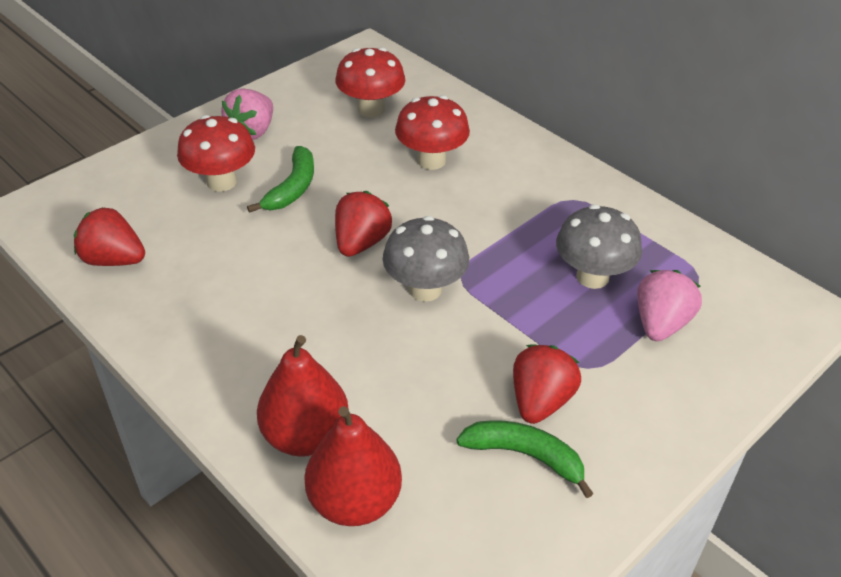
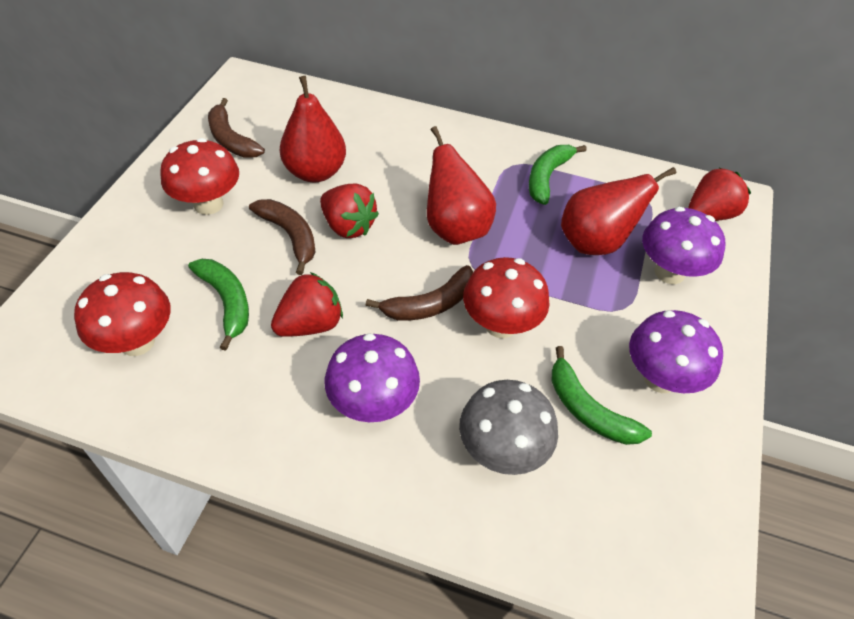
brown banana: none = 0 -> [208,98,265,158] [249,199,315,275] [366,265,473,321] = 3
green banana: [247,146,314,213] [456,420,594,498] = 2 -> [188,259,249,351] [529,145,587,205] [552,346,652,445] = 3
grey mushroom: [383,216,469,302] [556,204,642,289] = 2 -> [459,380,558,475] = 1
pink strawberry: [221,89,273,140] [637,270,702,341] = 2 -> none = 0
purple mushroom: none = 0 -> [325,333,420,422] [629,310,723,393] [642,207,725,284] = 3
red pear: [257,335,349,457] [304,406,402,526] = 2 -> [280,76,346,182] [427,126,496,245] [561,167,676,255] = 3

